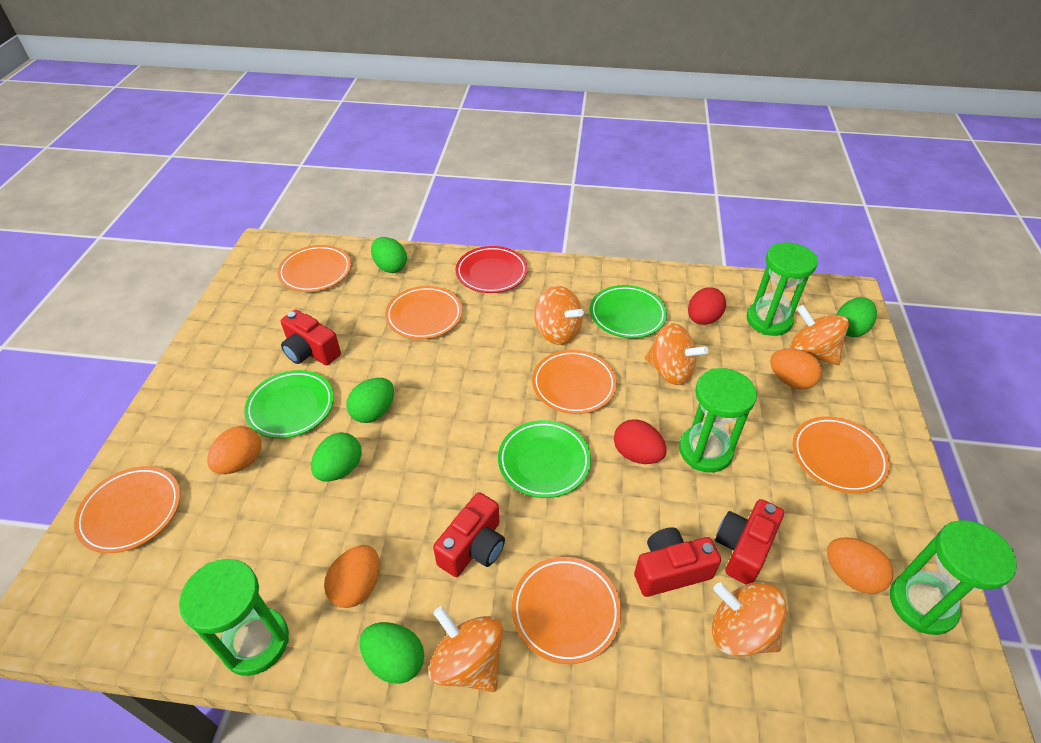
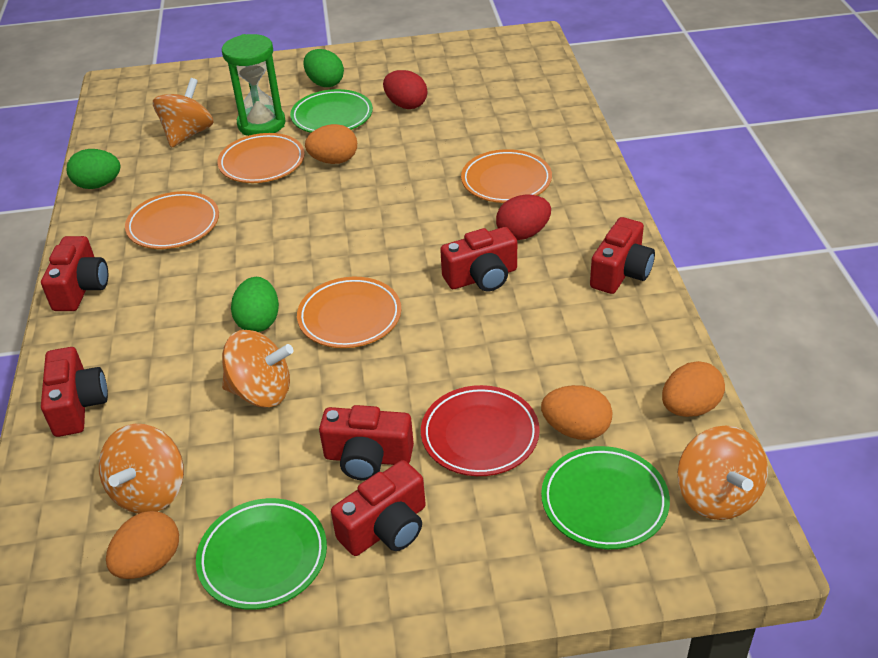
green egg: [311,432,362,482] [346,378,394,423] [359,622,424,684] [371,237,407,273] [837,297,877,337] = 5 -> [67,149,121,189] [231,277,279,332] [303,49,344,87] = 3
green hourglass: [179,559,289,676] [679,368,757,473] [746,242,818,336] [890,520,1017,635] = 4 -> [222,34,286,136] = 1
orange plate: [74,466,180,553] [277,245,351,292] [385,286,462,339] [512,557,622,664] [532,350,617,414] [793,416,890,493] = 6 -> [125,191,219,249] [217,133,305,183] [297,277,401,348] [461,149,552,203] = 4
orange spinning top: [428,606,503,692] [534,286,584,345] [645,323,708,385] [712,582,787,657] [790,305,849,365] = 5 -> [99,424,184,514] [153,78,213,148] [222,330,294,407] [678,426,768,520] = 4
red camera: [281,310,341,365] [433,492,505,577] [634,527,721,597] [715,499,784,585] = 4 -> [41,236,108,311] [41,347,108,437] [319,405,414,481] [331,460,426,556] [440,227,517,291] [590,217,655,294] = 6

